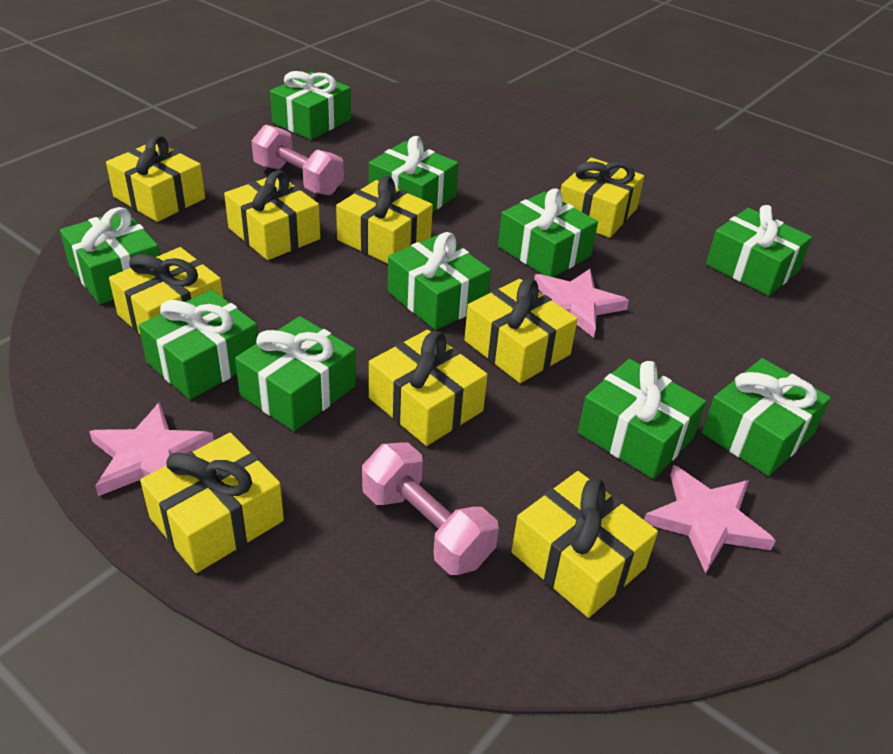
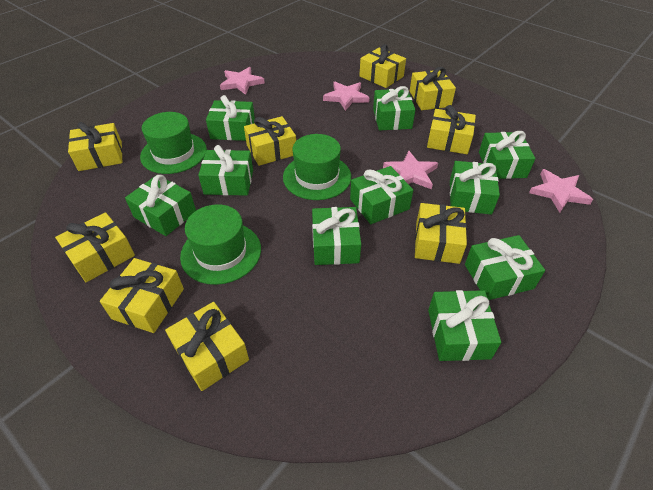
green hat: none = 0 -> [140,112,207,174] [180,204,261,285] [283,134,351,200] = 3
pink dumbbell: [251,125,344,195] [362,442,499,575] = 2 -> none = 0
pink star: [89,402,214,496] [534,269,629,338] [644,465,776,573] = 3 -> [220,67,265,95] [323,82,370,111] [383,151,438,190] [529,169,593,213] = 4

